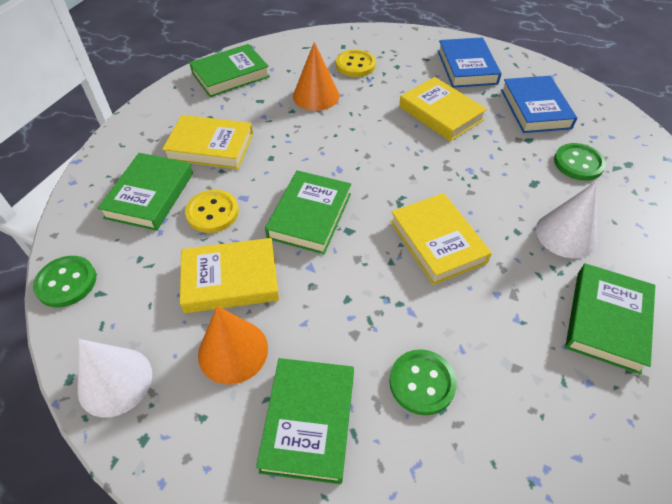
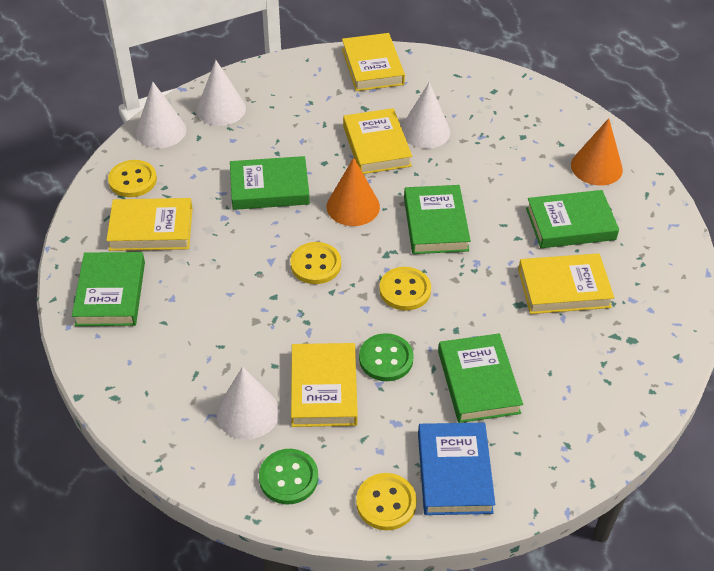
blue book: [438,37,502,88] [501,76,577,133] = 2 -> [418,423,495,515] = 1
green button: [33,256,96,307] [389,349,457,415] [554,143,606,181] = 3 -> [259,449,318,505] [359,333,414,381] = 2
white cone: [77,339,152,417] [536,182,597,258] = 2 -> [136,82,186,148] [197,60,246,126] [217,367,279,440] [401,82,450,149] = 4
yellow book: [162,115,253,169] [180,238,279,313] [390,193,492,285] [399,77,487,142] = 4 -> [106,198,193,251] [291,343,358,427] [342,33,405,91] [343,108,412,174] [518,253,614,314] = 5
yellow button: [185,190,239,233] [336,50,376,77] = 2 -> [108,160,157,197] [290,242,341,284] [356,473,417,530] [379,267,431,311] = 4

